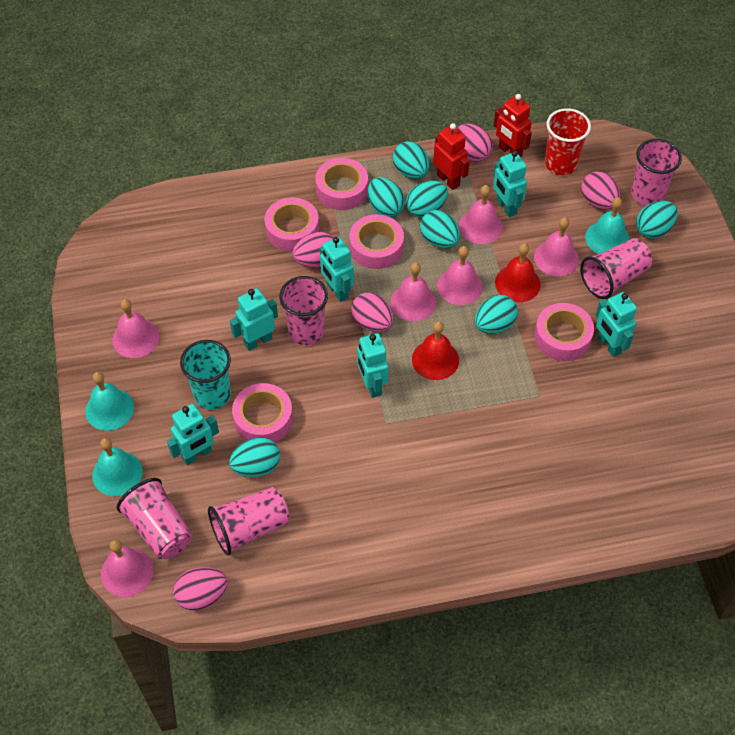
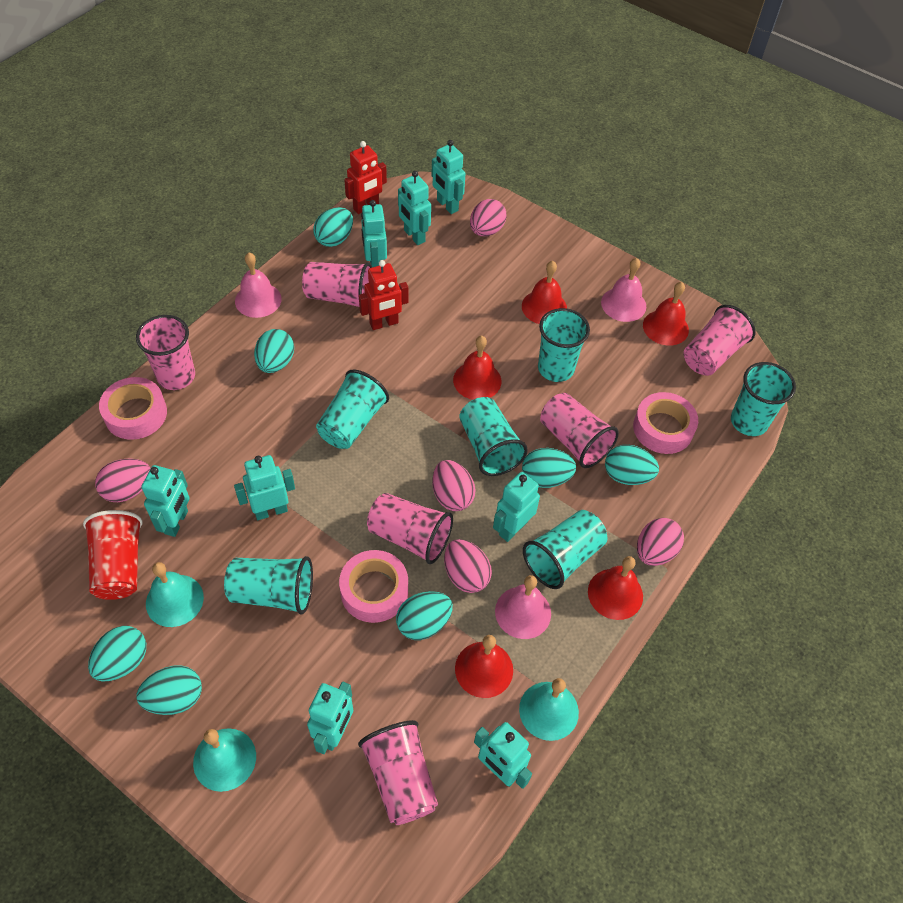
pink bell: [101,539,154,597] [112,299,159,358] [391,262,437,321] [437,246,483,305] [459,185,503,244] [534,217,579,276] = 6 -> [235,253,281,318] [495,575,551,639] [601,258,646,322] = 3
pink cup: [116,478,192,559] [208,487,289,555] [279,276,328,345] [580,238,652,299] [631,139,682,206] = 5 -> [136,315,195,390] [302,262,372,307] [358,720,438,825] [367,493,453,564] [540,393,619,468] [684,305,756,376] = 6
pink tape: [232,383,293,443] [265,197,319,251] [315,158,368,210] [350,214,404,269] [534,303,594,361] = 5 -> [99,377,167,440] [339,550,408,623] [633,392,698,454] = 3
red bell: [412,321,459,380] [495,243,541,302] = 2 -> [453,336,501,400] [455,635,513,698] [522,261,567,324] [588,556,643,620] [643,282,689,346] = 5
turquoise cup: [180,340,231,410] = 1 -> [224,556,313,615] [316,370,389,449] [459,397,528,476] [523,510,607,589] [538,308,590,382] [731,362,796,436] = 6
turquoise robot: [167,404,219,465] [230,288,278,351] [320,237,354,302] [357,333,388,398] [493,151,527,217] [596,292,637,357] = 6 -> [141,465,190,537] [234,455,295,520] [307,682,353,754] [361,200,387,267] [398,171,431,245] [431,140,466,214] [474,722,532,789] [493,472,540,542] = 8

